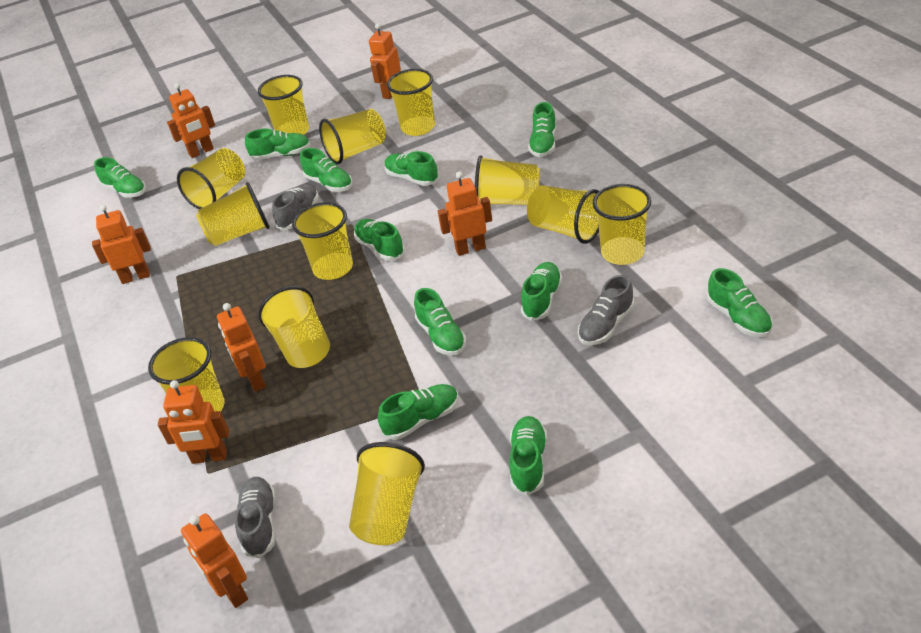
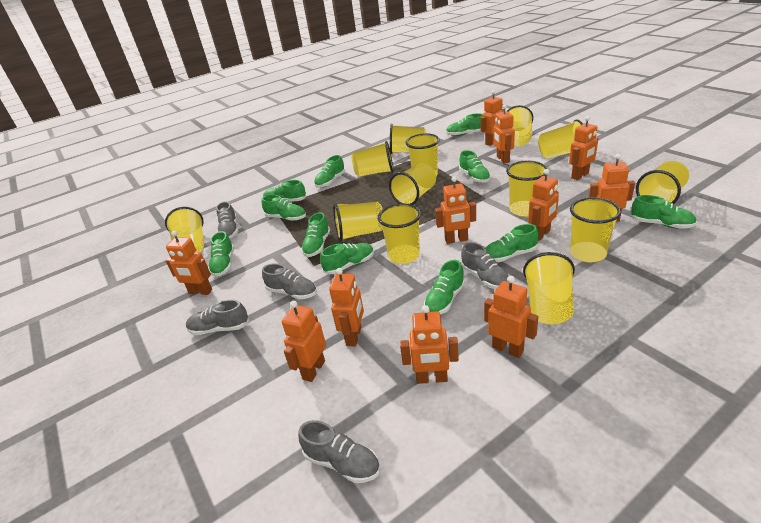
grey shoe: [235,477,276,558] [272,183,319,231] [578,275,635,345] = 3 -> [186,299,249,335] [216,201,238,238] [262,263,317,299] [298,420,380,483] [461,242,509,289] = 5
orange robot: [92,205,151,284] [158,380,229,464] [167,83,215,158] [181,513,248,608] [217,303,266,392] [369,23,401,99] [438,172,492,256] = 7 -> [166,231,212,295] [282,301,326,382] [329,268,364,346] [400,305,459,384] [435,176,476,244] [481,90,504,146] [484,276,538,358] [493,104,515,163] [528,169,559,241] [569,116,598,180] [589,154,635,222] = 11
yellow cup: [148,337,225,411] [177,148,245,209] [196,182,270,246] [258,75,309,135] [258,286,330,368] [292,202,353,280] [319,109,386,164] [349,442,425,545] [387,69,435,136] [475,155,540,205] [527,185,599,244] [593,184,651,265] = 12 -> [165,207,204,252] [333,202,383,242] [351,141,394,176] [378,203,421,264] [389,163,436,205] [390,124,426,154] [405,133,440,176] [506,161,548,217] [507,105,533,146] [523,252,575,325] [538,119,583,159] [570,197,621,262] [636,161,689,204] = 13

